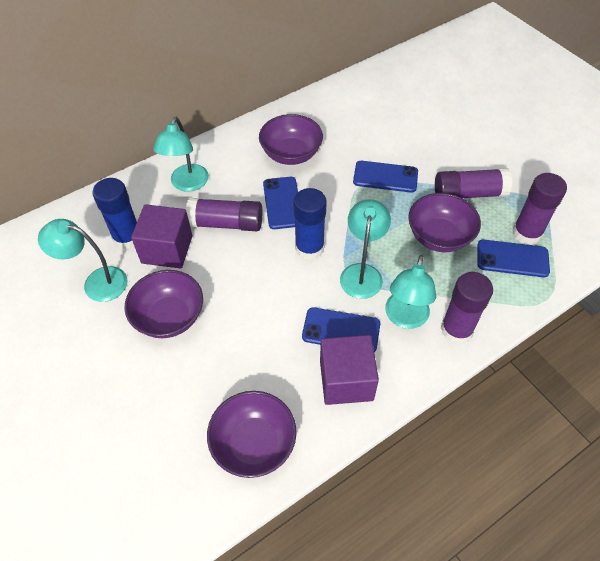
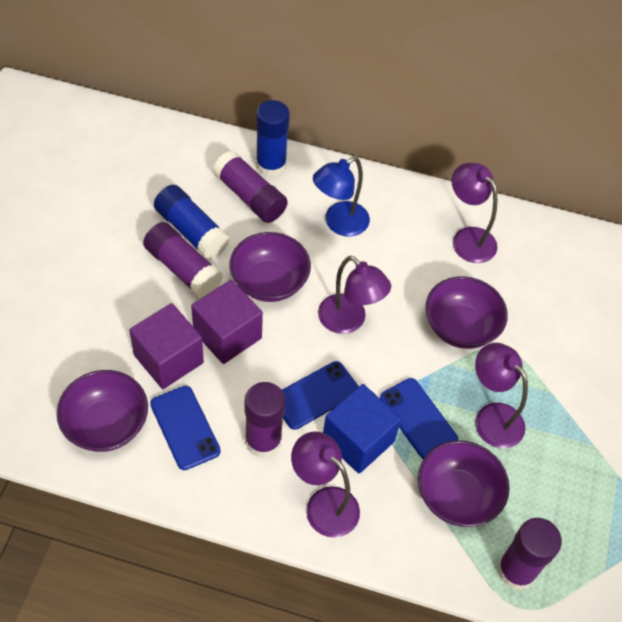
blue cube: none = 0 -> [323,384,401,474] = 1
blue lamp: none = 0 -> [313,157,370,237] = 1
blue phone: [263,177,298,229] [302,307,380,352] [353,161,418,193] [477,240,550,277] = 4 -> [150,386,221,470] [282,361,359,430] [380,378,458,459] = 3
purple lamp: none = 0 -> [291,431,360,538] [318,256,391,334] [452,163,497,263] [475,343,528,448] = 4
turquoise lamp: [38,219,128,302] [153,116,209,192] [340,199,391,299] [385,255,436,329] = 4 -> none = 0

